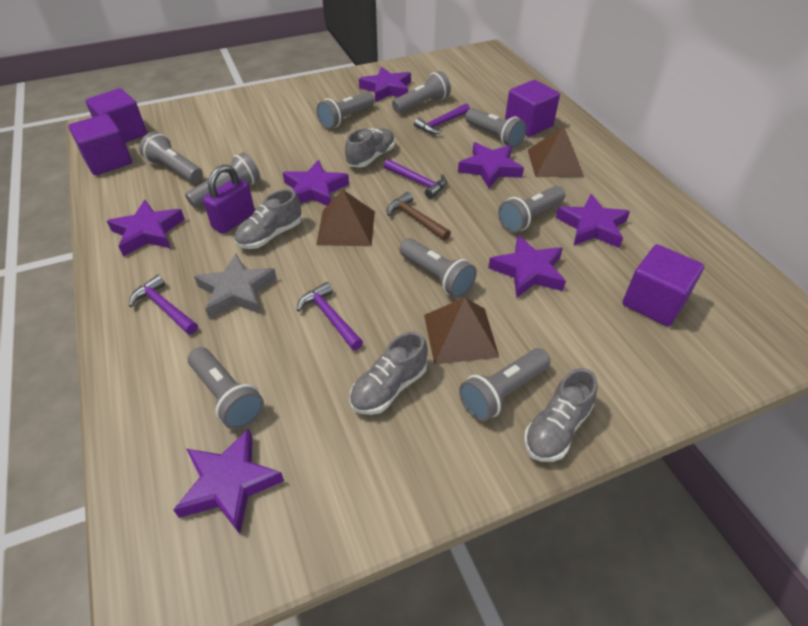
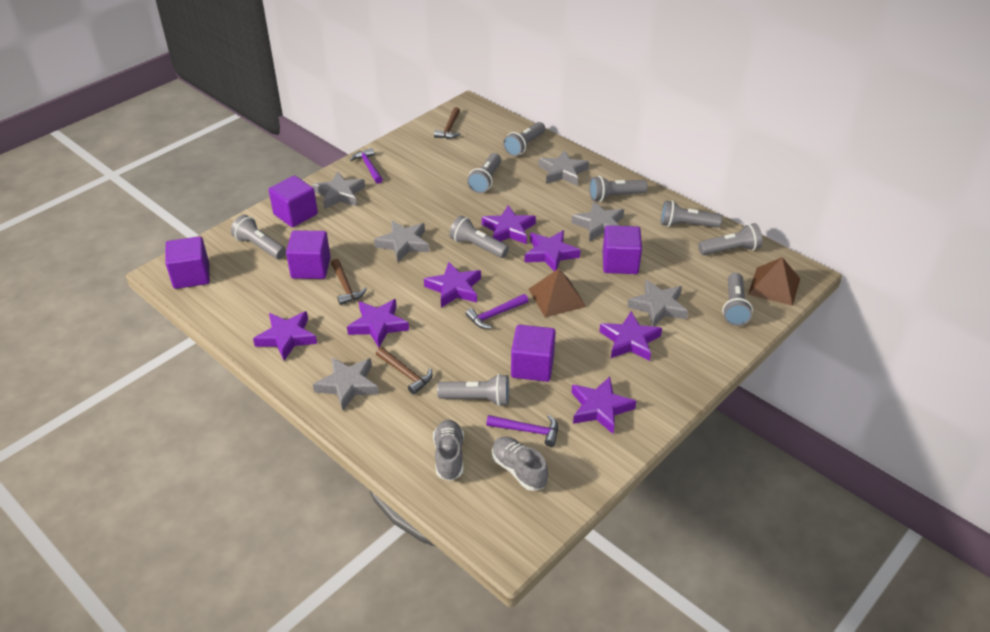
brown hammer: [387,192,451,241] = 1 -> [331,259,367,305] [376,347,433,395] [434,107,460,139] = 3
brown pyramid: [316,189,375,246] [424,298,499,364] [528,126,584,177] = 3 -> [529,269,586,317] [748,257,800,306] = 2
grey shoe: [234,189,302,249] [345,128,395,168] [349,331,428,415] [524,368,597,462] = 4 -> [433,420,464,481] [492,437,548,491] = 2
grey star: [194,254,277,319] = 1 -> [312,172,365,209] [313,357,379,411] [374,221,429,262] [538,150,589,186] [571,201,624,242] [627,280,688,327] = 6
purple cube: [69,114,132,175] [85,88,147,143] [505,80,560,137] [622,244,704,326] = 4 -> [165,236,210,289] [269,175,318,227] [286,230,331,279] [511,325,556,382] [603,225,642,274] = 5
purple hammer: [129,275,198,335] [297,282,363,350] [384,159,447,199] [414,104,470,134] = 4 -> [350,148,383,184] [466,294,528,329] [486,415,558,447] = 3
purple padlock: [203,165,255,234] = 1 -> none = 0

